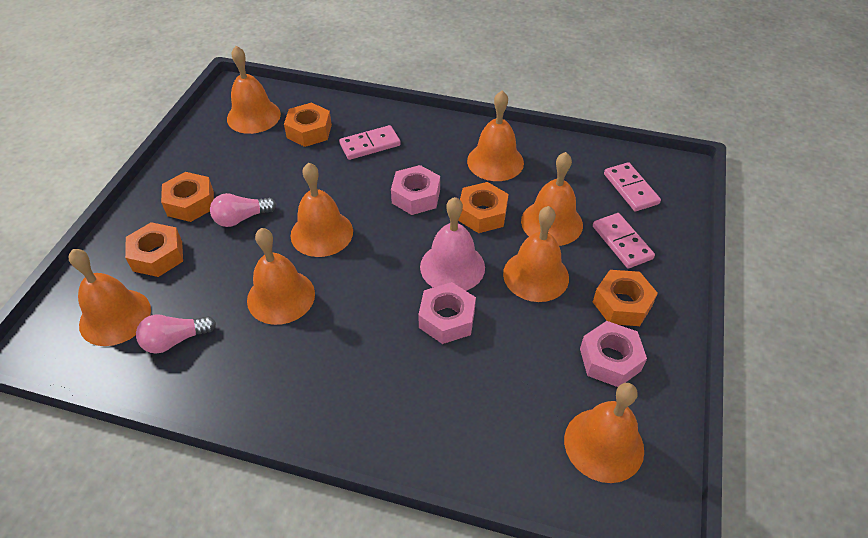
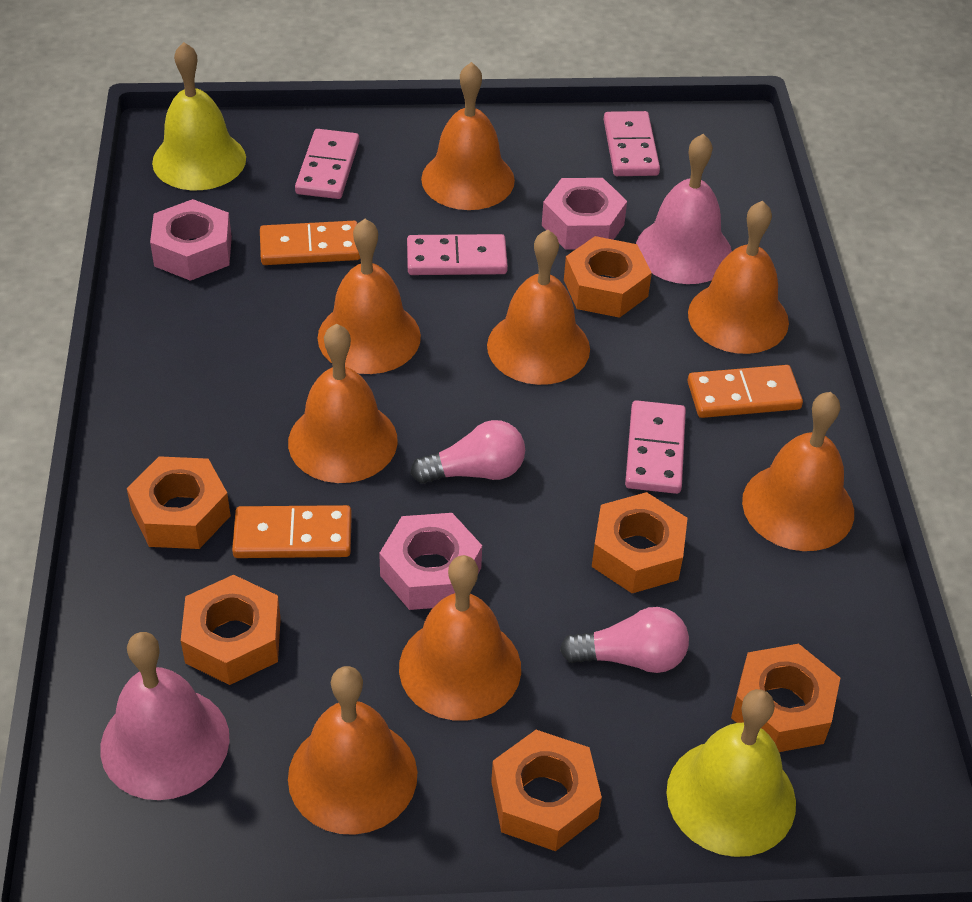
orange domino: none = 0 -> [232,505,352,558] [260,221,360,265] [688,365,803,418] = 3
orange nut: [125,222,183,277] [161,172,214,222] [284,103,332,147] [458,182,508,233] [593,270,658,326] = 5 -> [127,456,231,549] [181,575,281,685] [491,730,602,851] [564,236,652,318] [592,492,688,593] [731,644,840,752] = 6
pink bell: [420,197,485,291] = 1 -> [100,632,230,800] [636,134,732,284] = 2
pink domino: [339,125,401,160] [593,213,655,268] [604,162,661,211] = 3 -> [295,129,359,199] [407,234,508,275] [604,111,660,176] [625,400,686,494] = 4
yellow bell: none = 0 -> [152,42,246,190] [666,689,796,857] = 2

